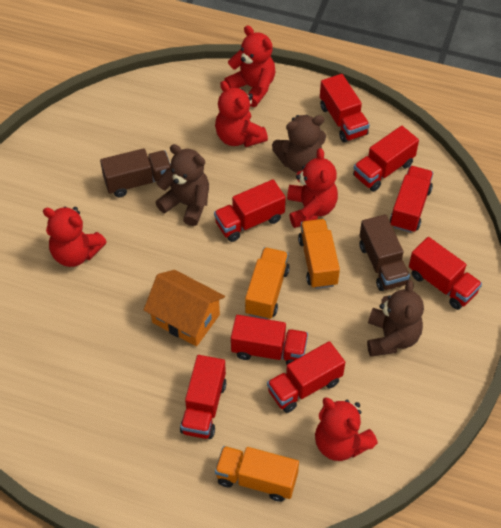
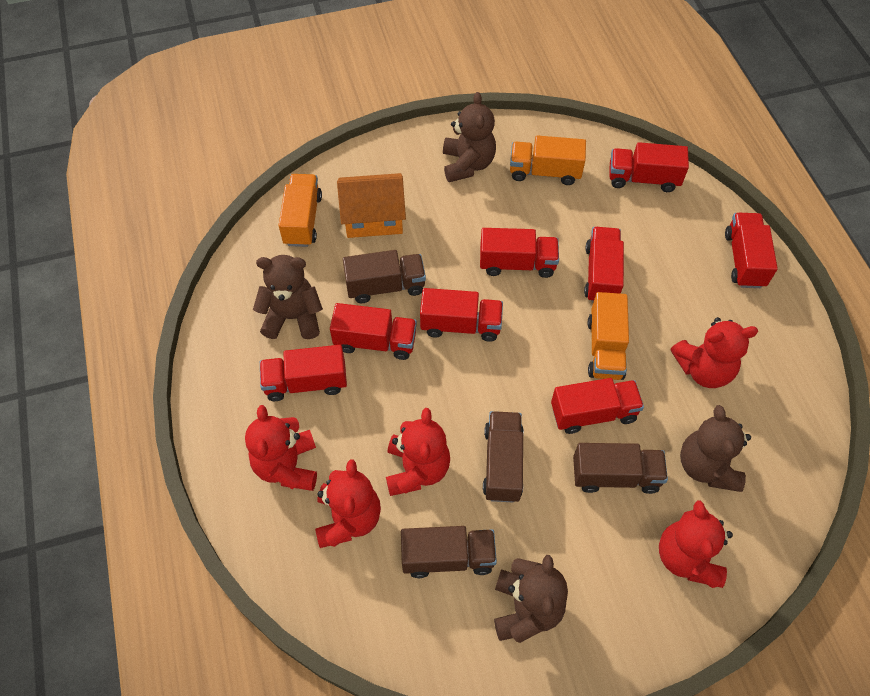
brown teddy bear: [155,144,209,226] [272,115,326,173] [367,280,424,357] = 3 -> [253,255,323,339] [443,92,496,182] [494,555,568,643] [680,405,751,492] = 4
brown truck: [100,148,171,197] [359,214,410,291] = 2 -> [343,250,426,303] [401,526,497,578] [483,411,524,503] [573,443,668,494] = 4

